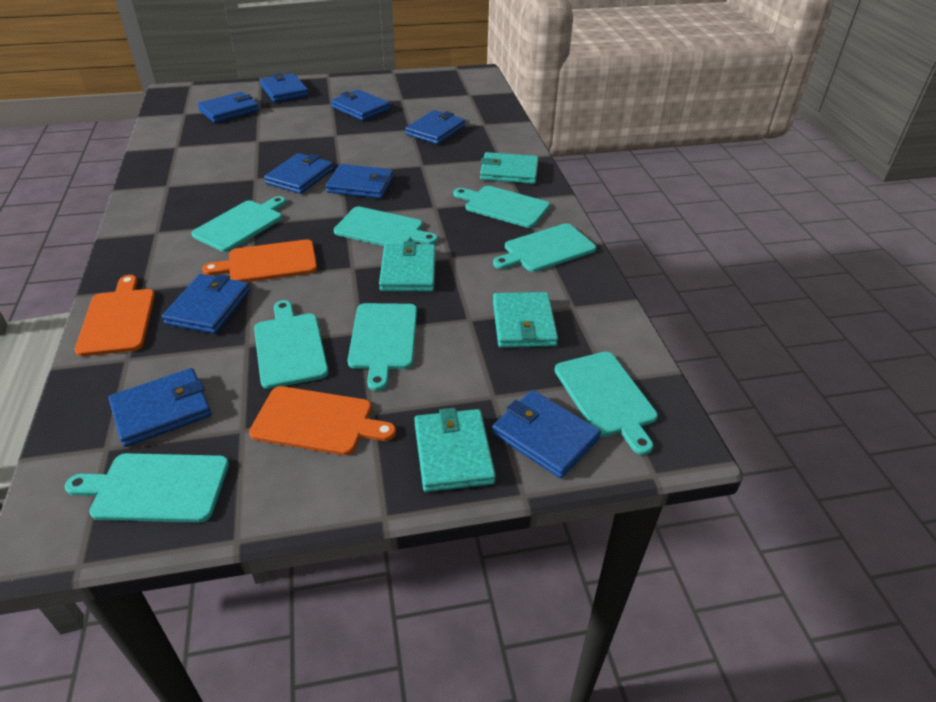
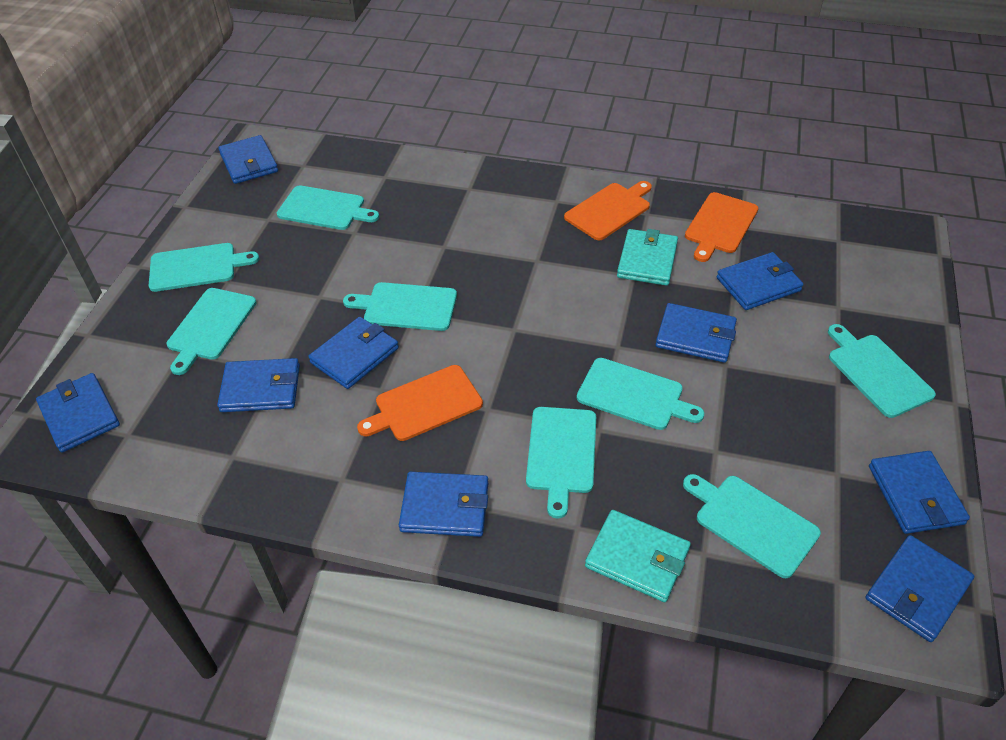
turquoise wallet: [379,241,436,291] [414,408,496,492] [480,152,539,184] [493,292,558,348] = 4 -> [585,510,691,602] [617,229,678,286] = 2

